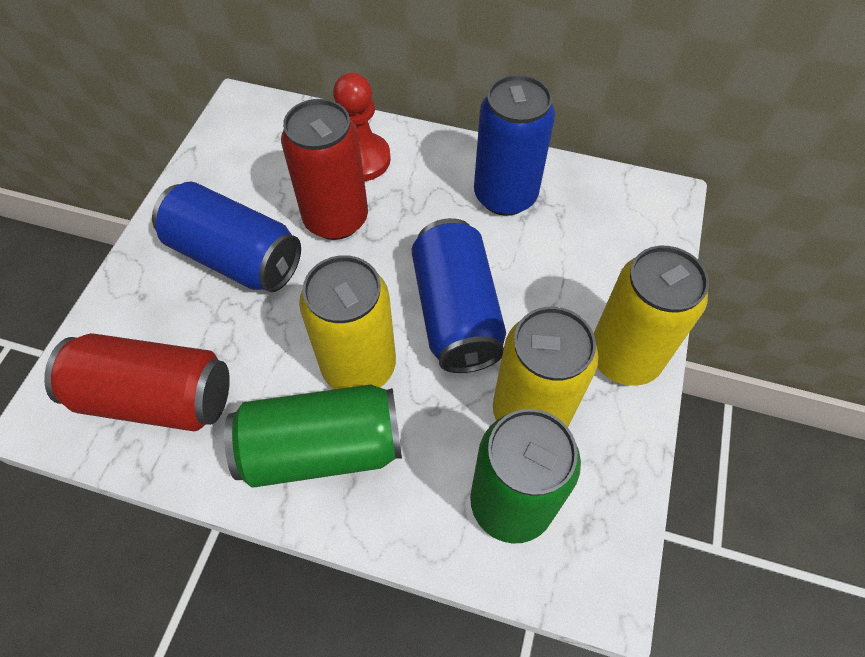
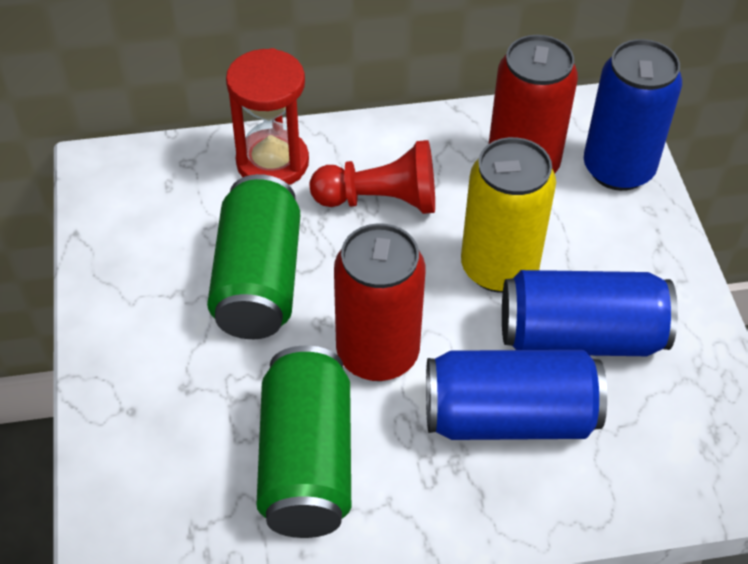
red hourglass: none = 0 -> [226,48,309,185] = 1
yellow can: [299,255,396,389] [493,307,599,427] [594,246,709,386] = 3 -> [461,137,556,293] = 1

